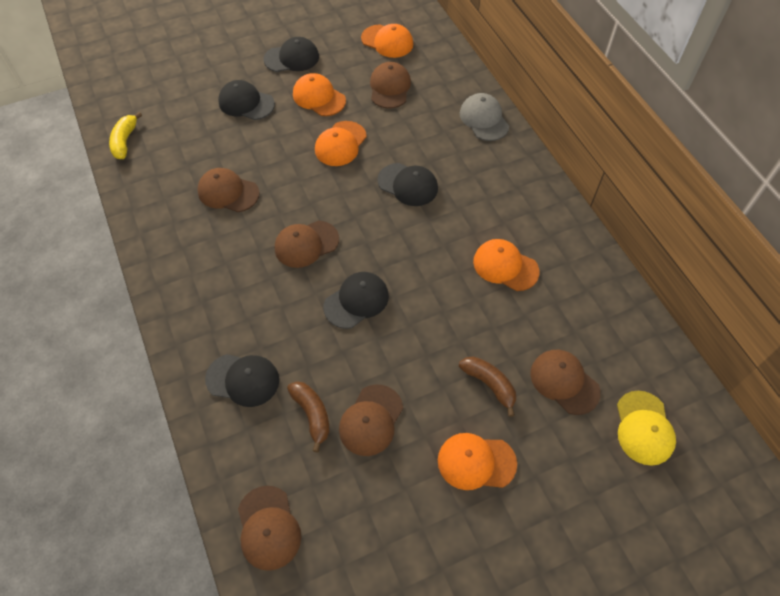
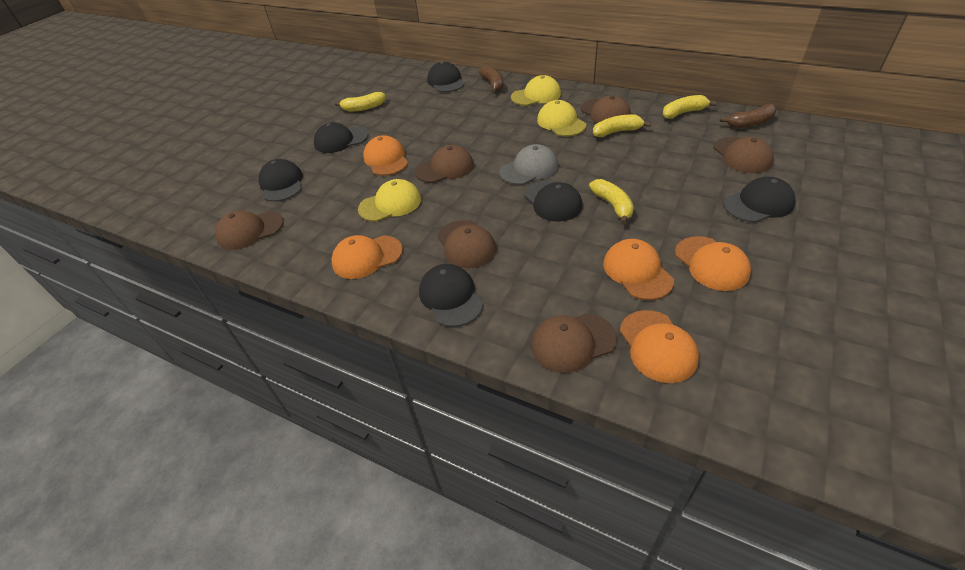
black cap: [205,354,279,407] [218,80,275,120] [264,37,319,72] [323,272,389,329] [377,163,438,206] = 5 -> [258,159,303,202] [314,122,368,153] [419,264,483,327] [427,62,464,92] [525,180,583,222] [723,177,796,222] = 6
yellow banana: [109,112,142,159] = 1 -> [335,92,386,112] [589,179,634,224] [593,114,651,137] [663,95,716,119] = 4
yellow cap: [617,391,676,466] = 1 -> [358,179,421,222] [511,75,561,106] [537,100,586,136] = 3

